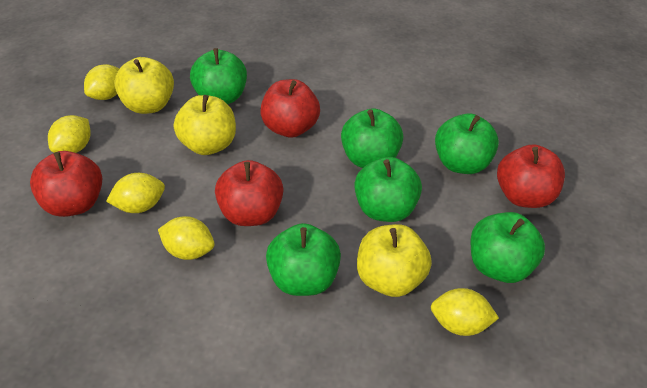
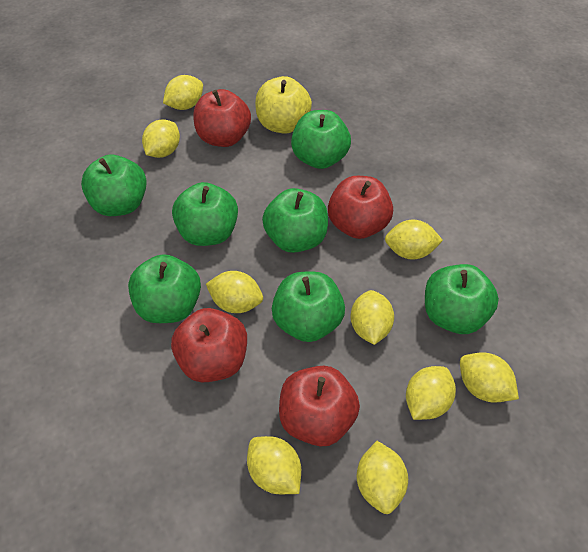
green apple: [190,48,247,104] [266,223,341,296] [341,108,403,168] [354,157,422,222] [435,113,499,174] [471,212,545,283] = 6 -> [81,155,147,216] [128,254,201,323] [172,182,238,246] [262,188,328,253] [272,272,345,342] [291,110,351,169] [425,264,499,334] = 7
yellow apple: [114,57,174,114] [174,95,236,155] [357,224,432,297] = 3 -> [255,76,312,134] = 1
yellow lemon: [48,115,91,153] [84,64,120,100] [106,173,165,213] [158,216,215,260] [431,288,499,336] = 5 -> [142,119,180,158] [163,75,203,110] [206,271,263,313] [247,436,301,494] [350,290,394,345] [357,441,408,514] [385,219,443,260] [406,366,456,420] [460,352,519,403] = 9

